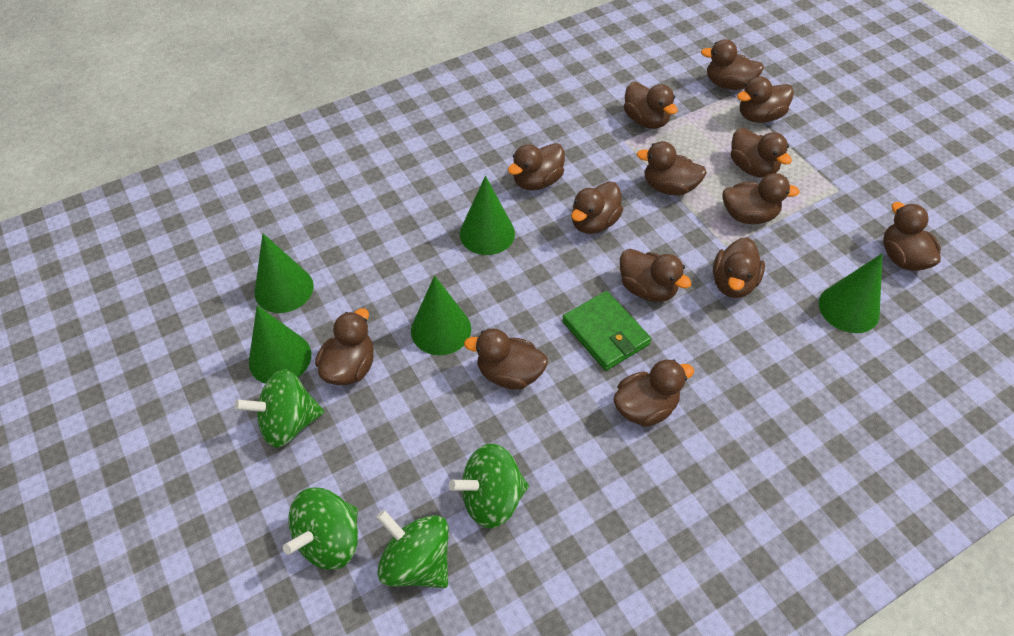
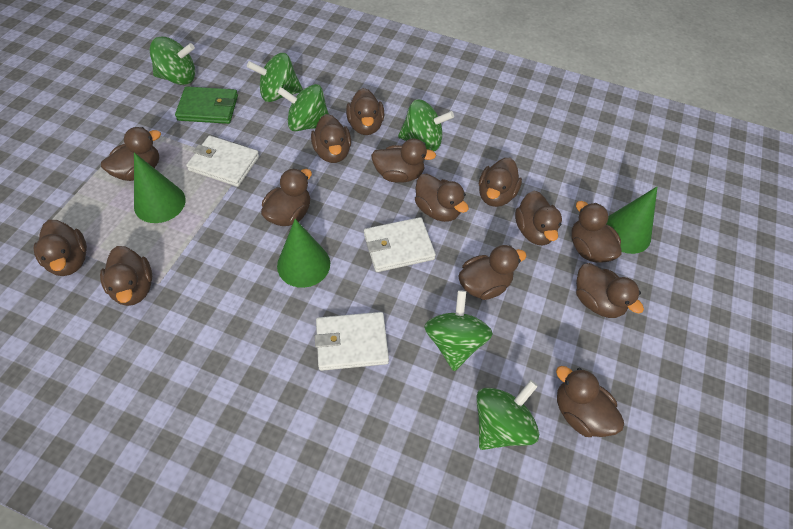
green cone: [249,305,311,384] [255,233,314,313] [411,275,471,355] [460,176,515,255] [819,253,883,333] = 5 -> [134,153,186,223] [277,219,330,288] [607,186,658,254] = 3
green spinning top: [235,369,324,448] [283,488,358,570] [376,510,449,588] [449,444,529,529] = 4 -> [150,37,195,85] [247,53,303,102] [277,84,329,131] [398,99,454,151] [424,290,493,371] [476,380,539,450] = 6
white wallet: none = 0 -> [186,135,259,187] [315,312,389,371] [364,217,436,272] = 3

